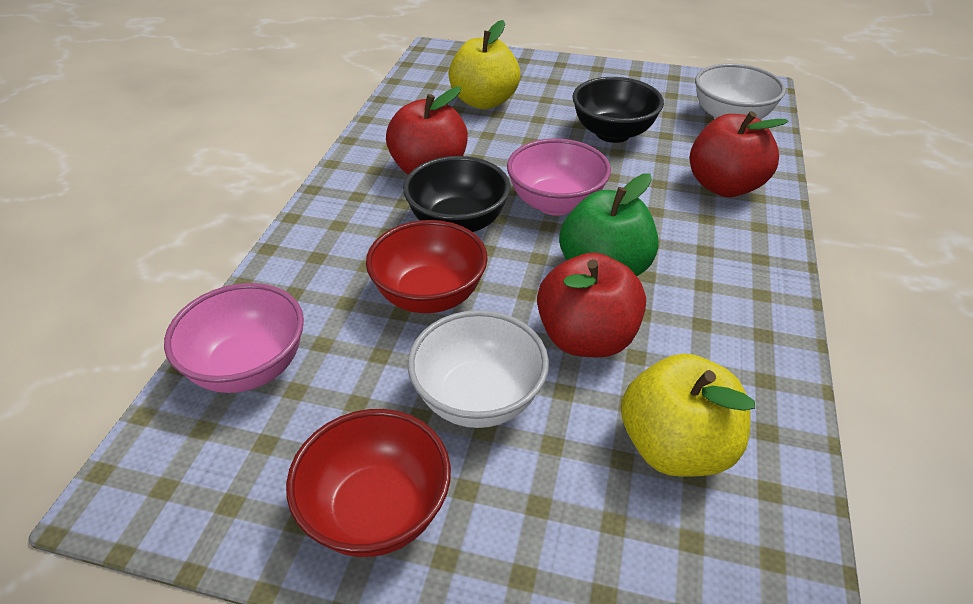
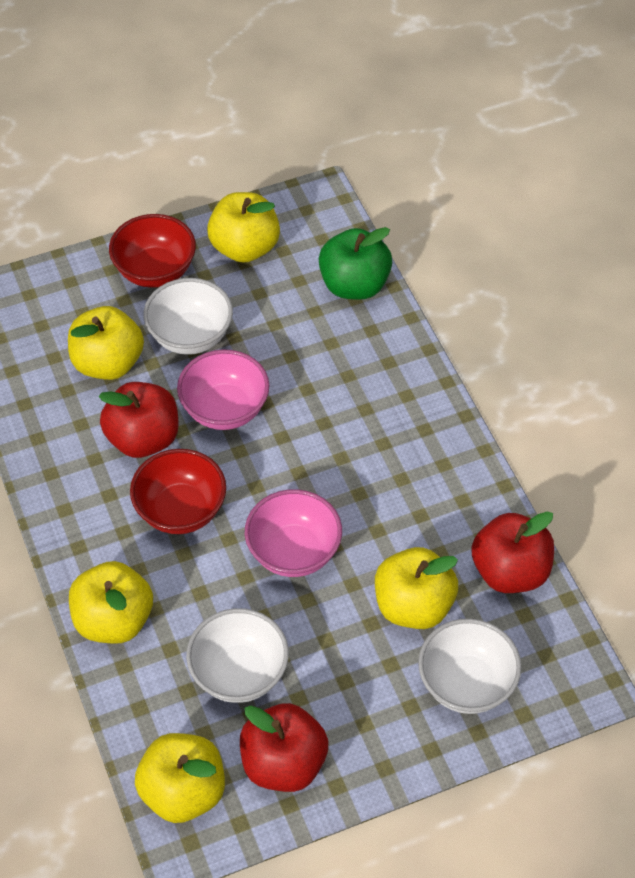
black bowl: [403,156,511,232] [572,77,664,143] = 2 -> none = 0
white bowl: [408,310,549,428] [695,63,786,119] = 2 -> [144,278,233,355] [186,608,289,703] [418,619,522,714] = 3
yellow apple: [449,20,520,109] [621,353,755,477] = 2 -> [68,306,144,380] [69,561,153,644] [135,733,225,823] [207,192,280,263] [375,547,458,629] = 5

